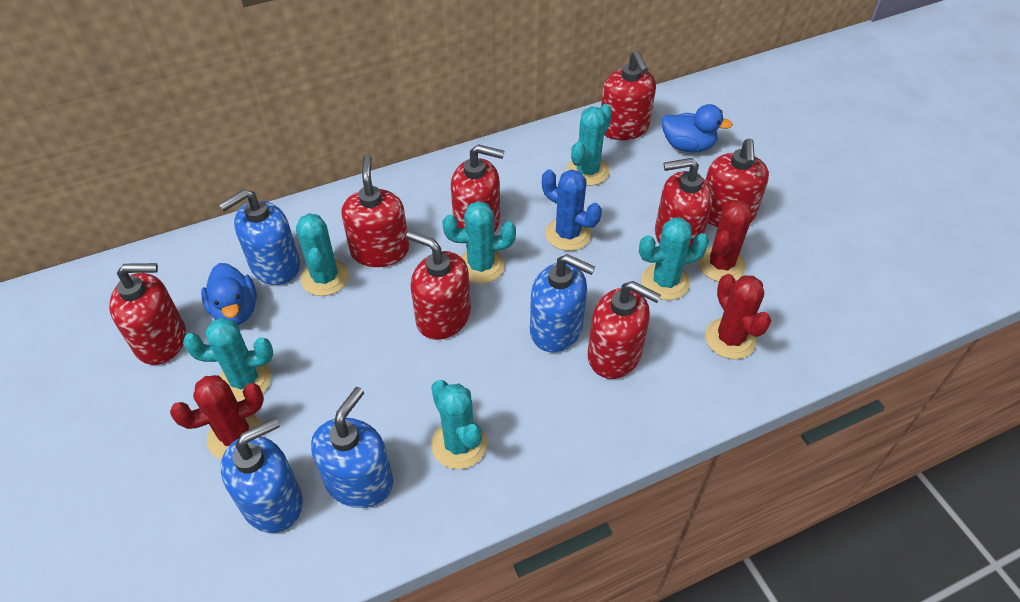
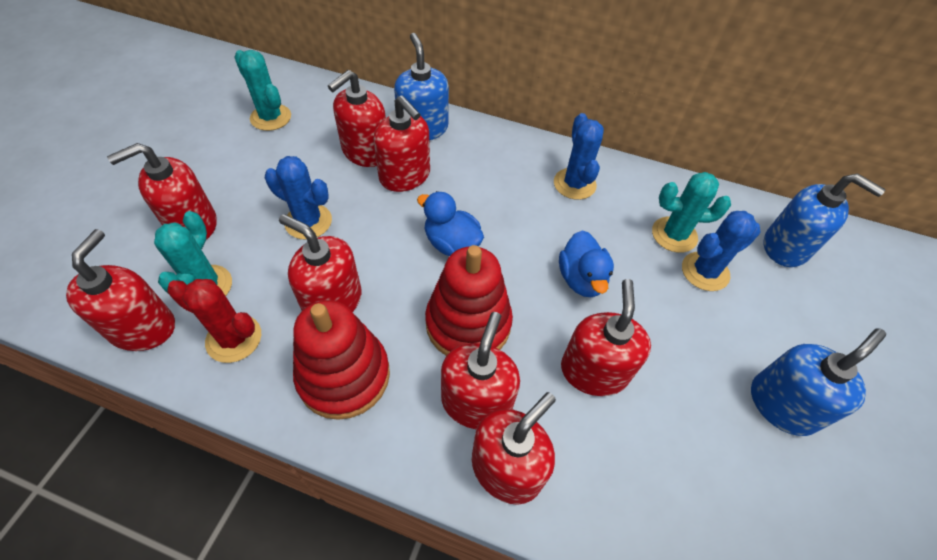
blue cactus: [542,169,602,251] = 1 -> [265,156,332,240] [554,113,604,200] [682,211,761,291] = 3
blue soap dispenser: [219,189,300,285] [220,418,303,533] [311,387,393,508] [530,254,595,352] = 4 -> [394,33,449,140] [751,328,886,436] [764,173,885,267] = 3
red cactus: [170,375,264,460] [698,200,751,282] [705,274,771,359] = 3 -> [167,279,261,363] = 1
red stacking toy: none = 0 -> [293,300,390,420] [425,245,513,356] = 2
turquoise cactus: [183,318,273,402] [296,213,349,296] [431,380,487,469] [443,201,516,284] [566,104,612,186] [639,217,709,300] = 6 -> [154,211,232,296] [234,50,291,131] [652,172,731,253] = 3

